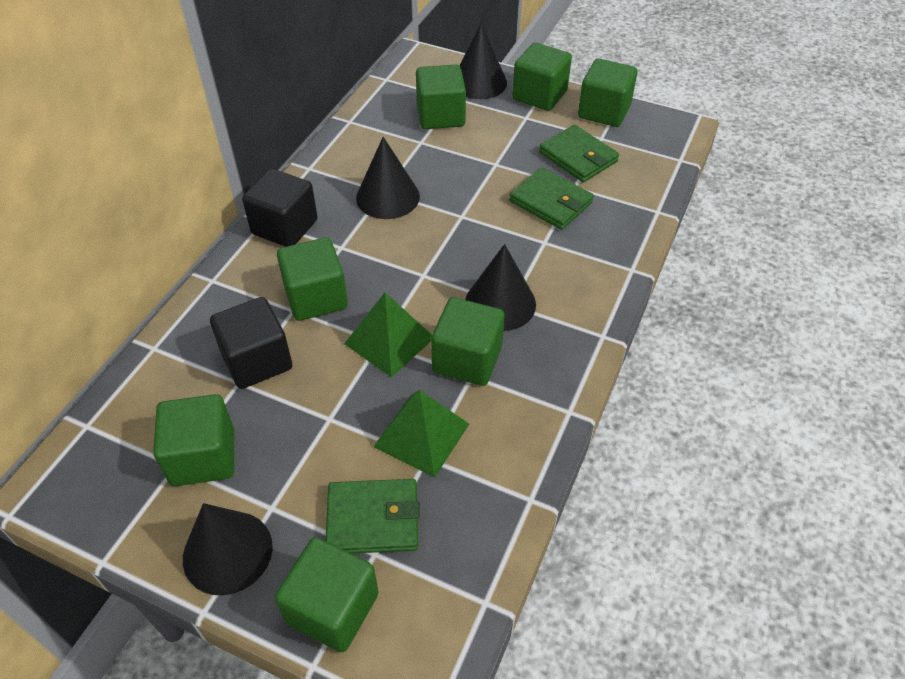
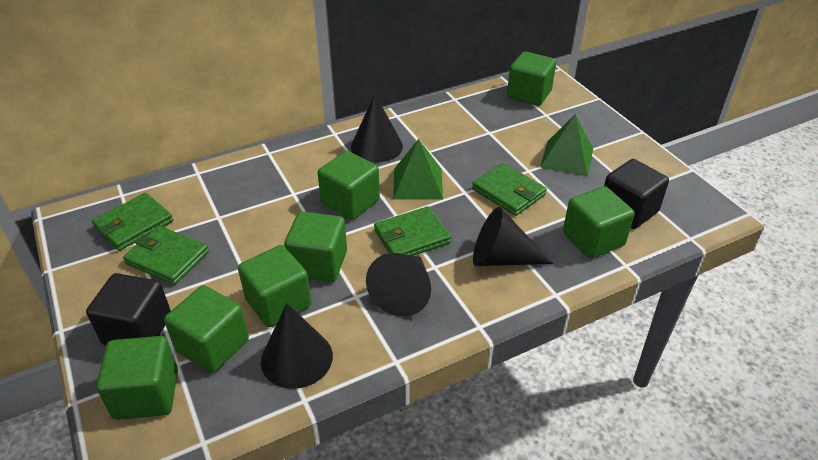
green wallet: [325,479,420,554] [509,167,594,230] [539,125,619,182] = 3 -> [92,193,173,251] [123,226,209,285] [374,206,451,256] [472,163,547,216] = 4

